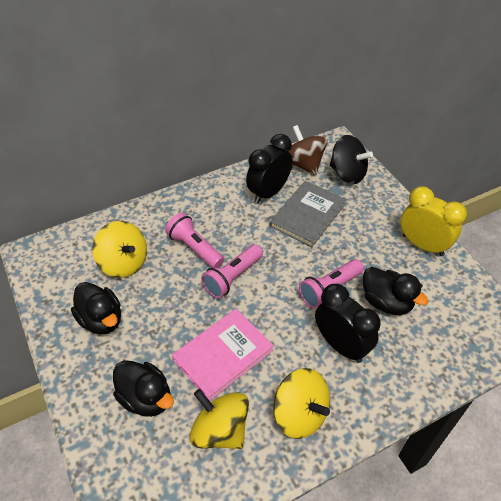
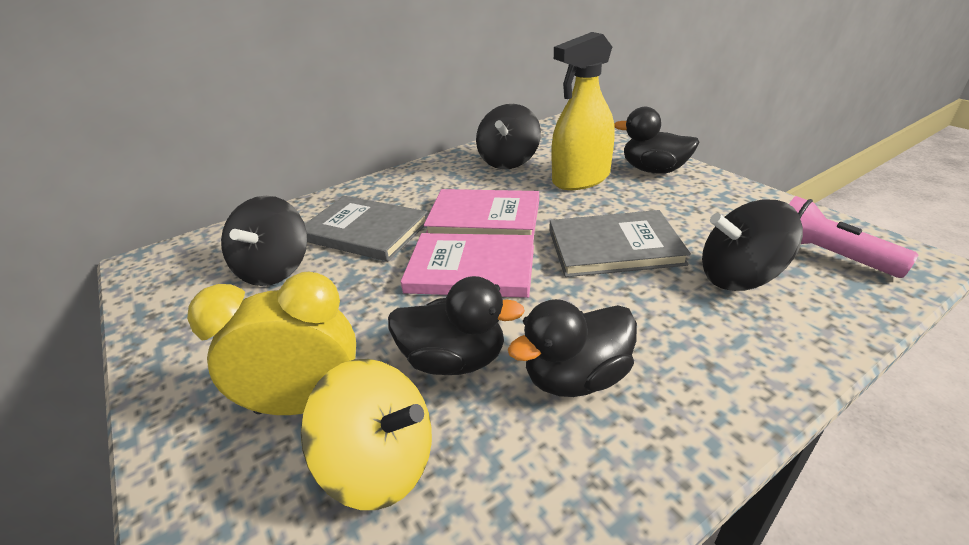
black clock: [246,134,293,204] [315,284,381,363] = 2 -> none = 0
black spinning top: [330,135,373,184] = 1 -> [221,196,307,286] [476,104,541,169] [702,200,803,291] = 3
brown spinning top: [287,125,328,175] = 1 -> none = 0
grey book: [270,181,346,247] = 1 -> [305,196,428,261] [550,210,691,277] = 2
pink book: [172,309,274,401] = 1 -> [401,233,534,298] [424,189,539,235] = 2
pink flashlight: [165,213,224,268] [201,245,263,298] [299,259,364,308] = 3 -> [789,196,919,278] = 1
yellow spinning top: [92,221,147,278] [190,389,249,449] [273,368,330,439] = 3 -> [301,359,432,510] = 1
yellow spray bottle: none = 0 -> [551,32,615,190] = 1

